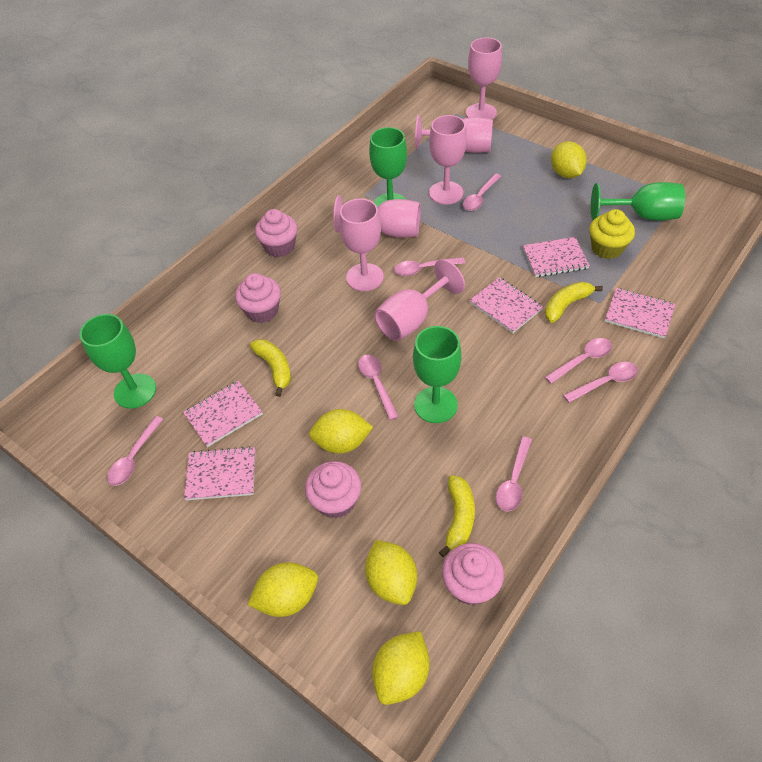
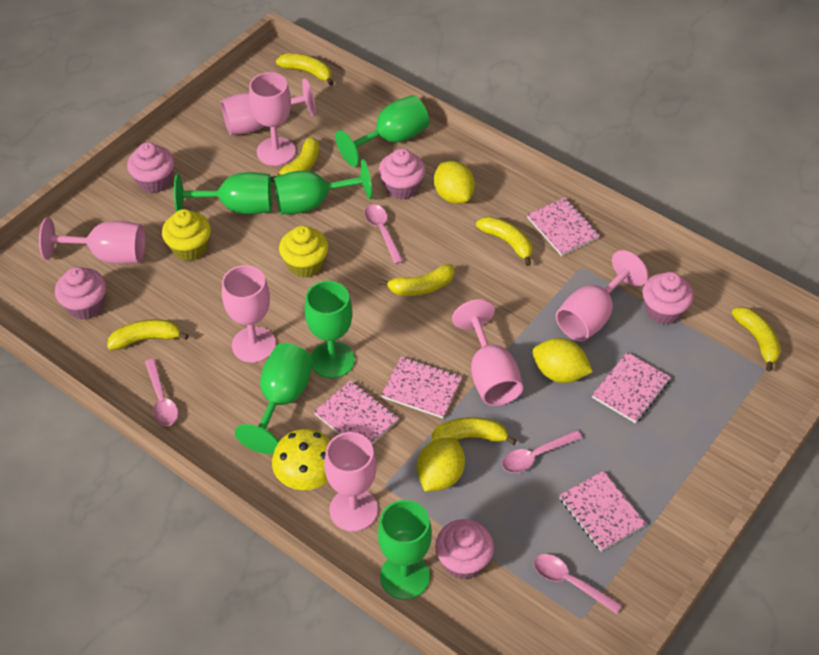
green goblet: [80,314,156,409] [369,127,407,207] [413,326,462,423] [591,182,685,221] = 4 -> [174,172,272,214] [235,343,313,454] [273,159,372,215] [305,281,355,379] [335,95,429,167] [378,500,432,600] = 6
pink cupcake: [235,273,281,323] [255,209,298,257] [305,461,361,518] [442,543,504,605] = 4 -> [55,267,106,320] [127,142,174,193] [379,148,426,199] [435,519,494,579] [642,272,694,325] = 5
pink goblet: [333,195,421,237] [339,198,384,291] [374,259,465,341] [415,115,493,153] [429,115,467,205] [466,37,502,120] = 6 -> [39,217,145,264] [221,78,316,135] [222,265,276,363] [249,72,296,166] [324,432,378,532] [452,299,523,406] [556,250,649,342] = 7
pink spoon: [107,416,164,486] [358,355,399,420] [394,257,465,276] [463,173,502,211] [496,436,532,512] [545,338,612,384] [563,362,638,403] = 7 -> [145,359,178,426] [365,204,404,264] [502,430,582,473] [534,554,622,614] = 4
yellow banana: [250,339,291,397] [439,475,475,557] [545,282,603,323] = 3 -> [107,319,189,350] [271,137,319,182] [276,53,334,86] [379,264,454,296] [431,417,517,445] [476,216,532,266] [732,307,781,372] = 7
yellow cupcake: [589,209,635,259] = 1 -> [162,209,211,261] [279,225,328,278] = 2
yellow lemon: [247,562,318,617] [309,409,373,454] [365,540,417,605] [372,631,430,705] [551,141,587,178] = 5 -> [417,438,465,491] [434,161,475,204] [532,338,593,383] = 3
yellow mushroom: none = 0 -> [272,429,331,490] = 1

